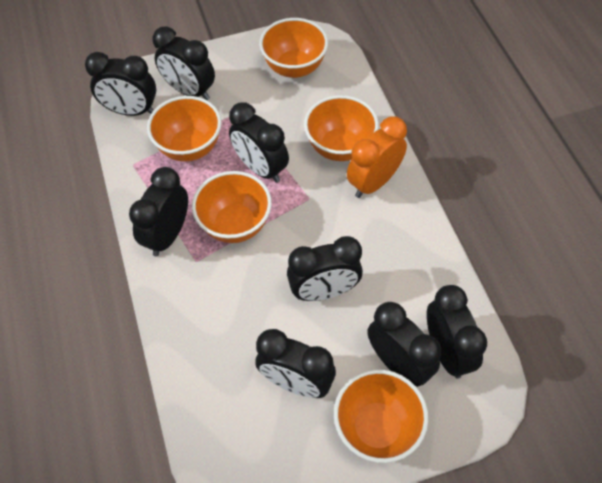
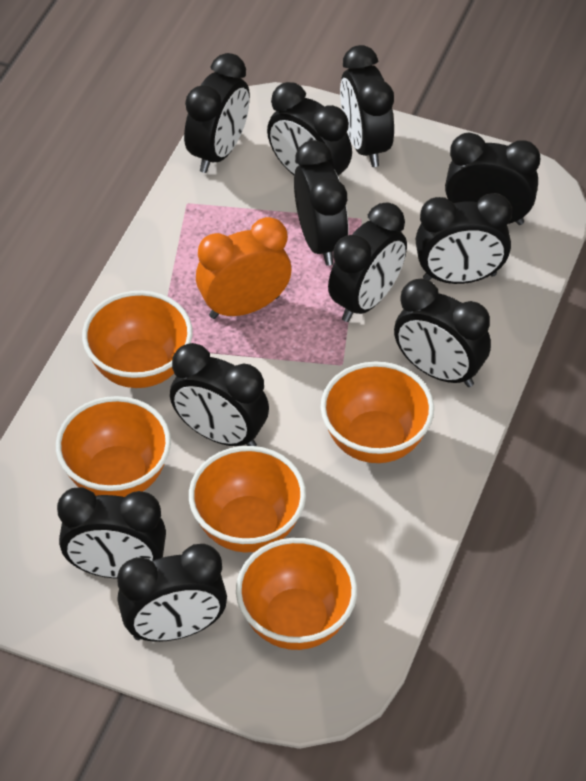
black clock: [85,52,156,116] [129,167,188,257] [153,27,215,100] [229,102,289,183] [255,329,336,398] [287,236,363,301] [367,302,441,387] [427,285,487,379] = 8 -> [57,487,166,579] [117,544,227,642] [170,343,269,446] [184,53,250,173] [267,82,352,176] [294,140,349,266] [328,202,407,322] [340,45,394,167] [394,278,491,387] [416,193,512,284] [445,132,540,225] = 11

